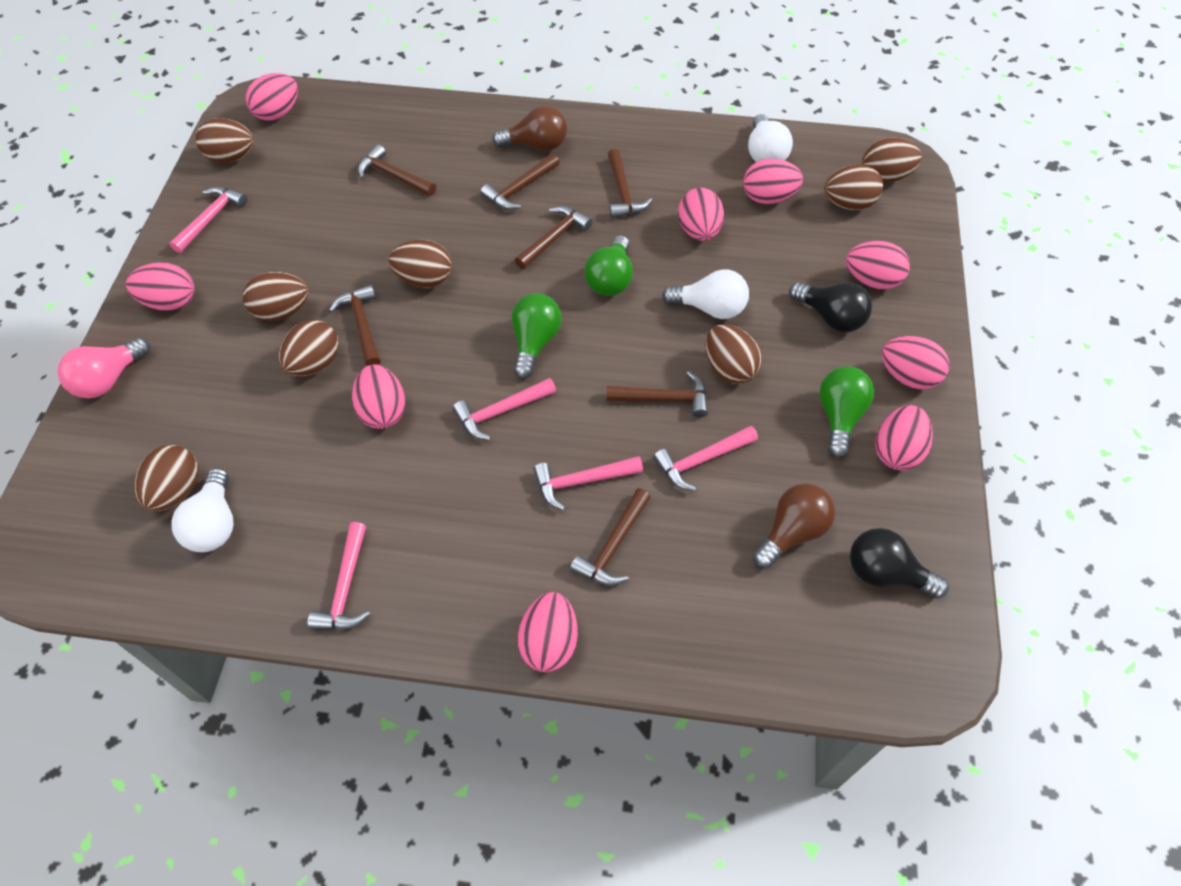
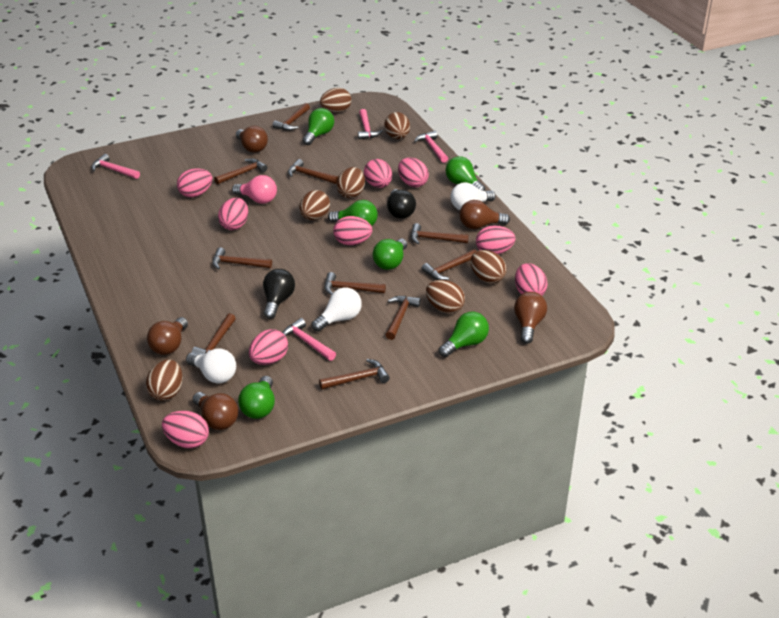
brown egg: [134,445,198,512] [196,118,254,163] [243,272,309,321] [279,320,339,377] [389,240,452,288] [705,324,762,384] [824,165,883,210] [862,138,922,183] = 8 -> [146,359,183,401] [300,190,330,220] [320,88,351,113] [337,167,365,198] [384,112,410,139] [426,280,465,314] [471,250,506,284] = 7
brown hammer: [329,285,380,366] [358,144,436,196] [480,153,560,210] [515,206,593,269] [570,488,651,586] [606,371,708,417] [608,149,652,218] = 7 -> [192,313,236,355] [212,247,272,270] [214,158,268,185] [272,103,310,131] [288,159,338,184] [319,359,390,390] [324,272,386,295] [386,296,421,340] [411,223,469,244] [421,249,477,280] = 10
brown light bulb: [492,105,567,151] [753,483,835,569] = 2 -> [147,317,188,355] [193,392,238,430] [236,126,268,153] [460,200,510,229] [514,292,547,344] = 5
green light bulb: [512,293,562,379] [584,235,633,296] [820,366,874,458] = 3 -> [238,376,275,419] [302,108,334,145] [328,200,378,226] [373,239,407,270] [439,312,489,357] [445,156,485,191] = 6
pink hammer: [169,186,247,253] [308,522,370,630] [453,378,556,440] [533,456,643,510] [653,426,758,491] = 5 -> [91,154,140,179] [282,318,336,361] [358,109,383,139] [414,131,448,163] = 4

